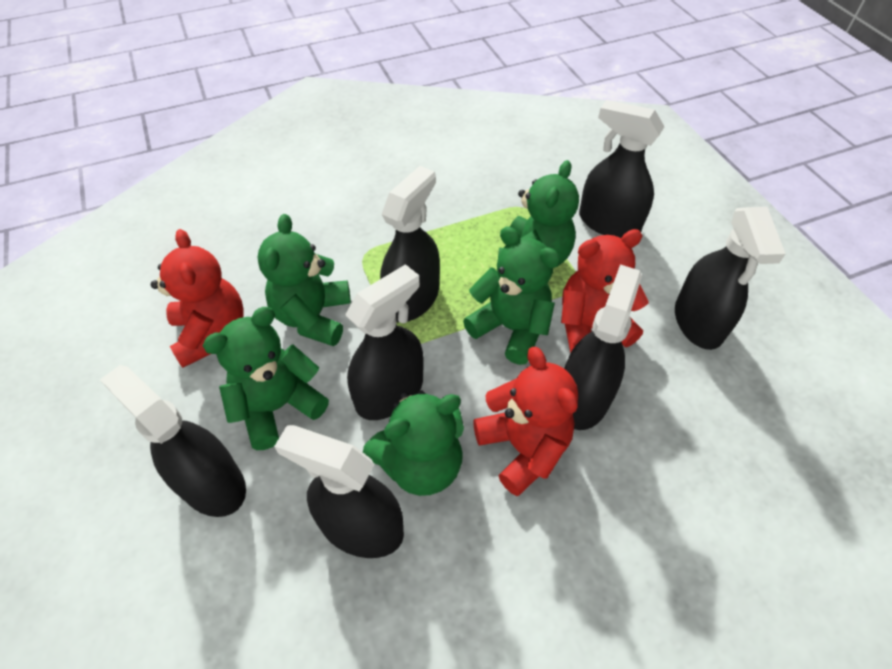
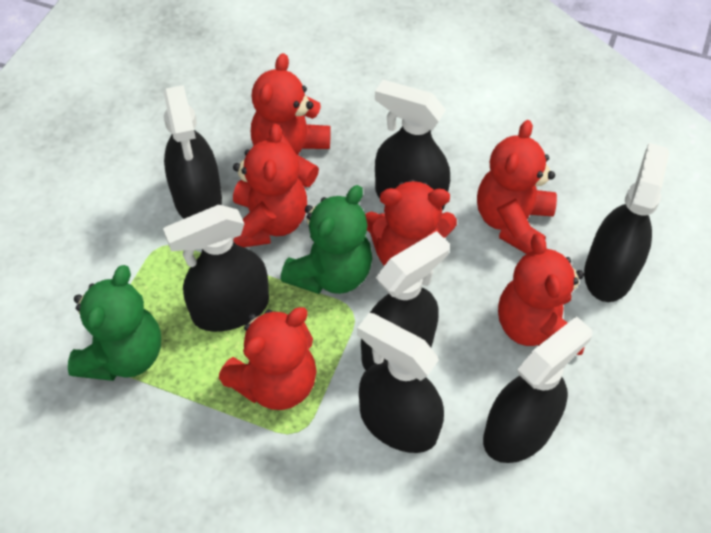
green teddy bear: [203,307,329,450] [258,214,351,346] [363,390,464,496] [463,226,560,365] [498,160,579,267] = 5 -> [68,265,161,381] [281,185,372,294] = 2
red teddy bear: [151,229,244,368] [473,347,578,496] [561,229,649,353] = 3 -> [219,307,317,410] [233,124,307,247] [251,53,331,187] [365,179,457,266] [477,120,557,254] [498,233,585,355] = 6

